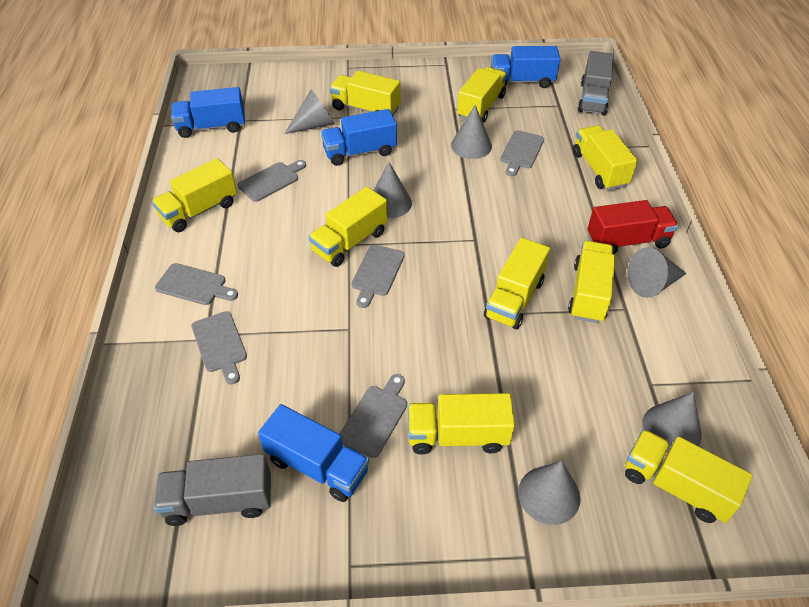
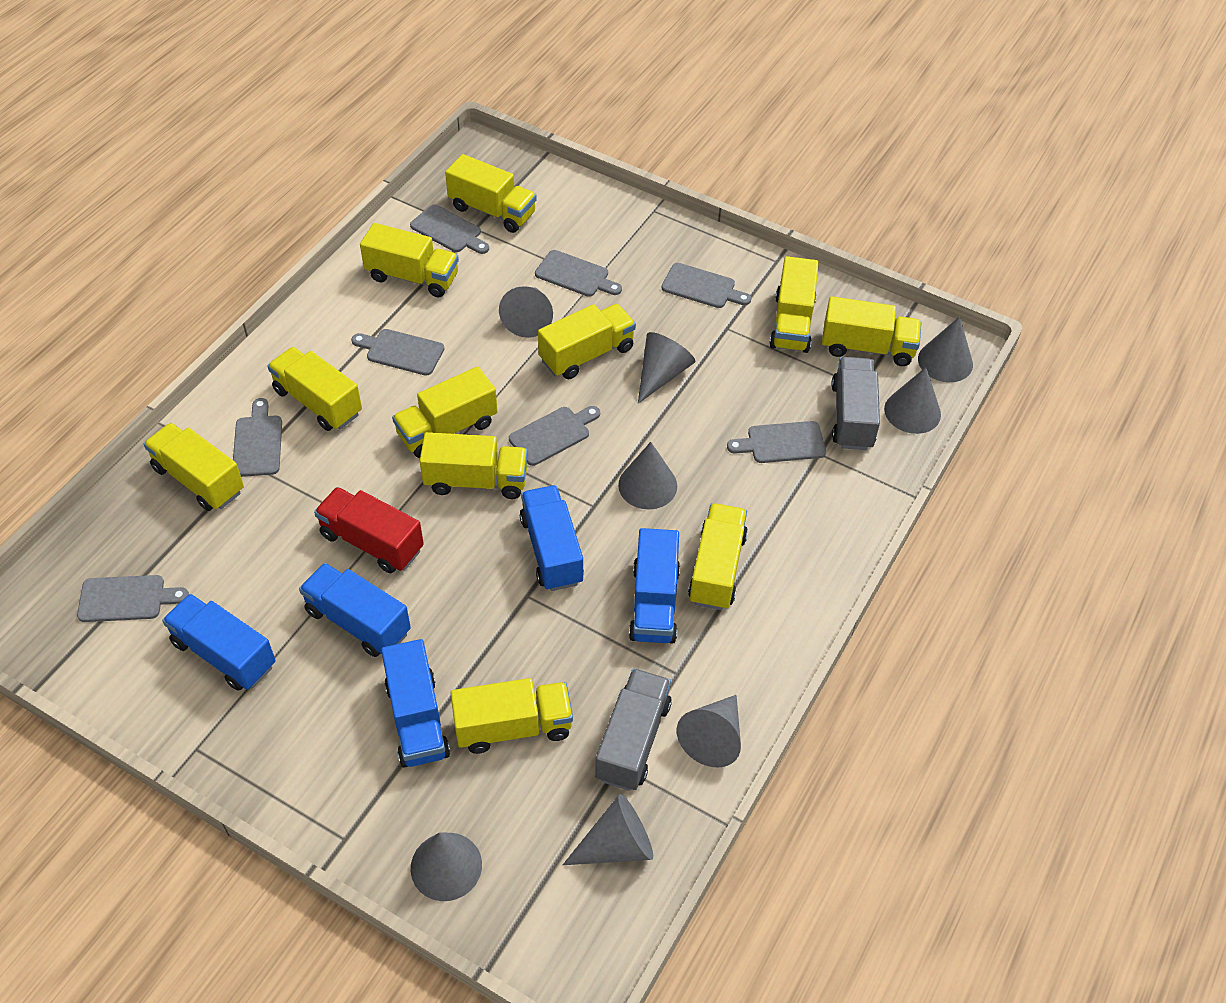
blue truck: [171,87,245,138] [258,404,369,502] [321,109,397,166] [491,46,560,88] = 4 -> [162,594,276,691] [299,563,411,657] [381,639,450,768] [520,485,584,591] [629,528,680,644] = 5
grey cone: [284,90,335,134] [373,162,412,218] [451,105,492,159] [518,461,580,525] [627,247,687,298] [642,392,702,453] = 6 -> [411,833,482,901] [499,286,553,338] [563,794,653,865] [618,442,677,509] [638,332,695,404] [677,695,741,768] [884,367,941,434] [918,316,973,382] = 8
grey cutting board: [155,263,238,305] [191,311,247,385] [238,160,306,202] [340,374,407,458] [352,245,405,308] [500,130,544,176] = 6 -> [77,575,189,622] [233,398,282,477] [351,329,444,376] [410,204,489,254] [509,406,600,466] [535,250,622,297] [662,263,751,308] [727,421,826,463] = 8
yellow truck: [152,158,237,232] [308,187,388,267] [329,71,400,115] [408,393,515,454] [457,67,507,123] [484,238,550,330] [568,241,615,323] [573,125,638,190] [625,429,753,523] = 9 -> [144,423,244,511] [267,347,362,431] [360,223,459,298] [392,366,497,458] [420,432,528,499] [445,154,537,233] [450,678,573,754] [538,304,636,379] [688,503,748,610] [769,256,819,353] [822,296,921,366] = 11

